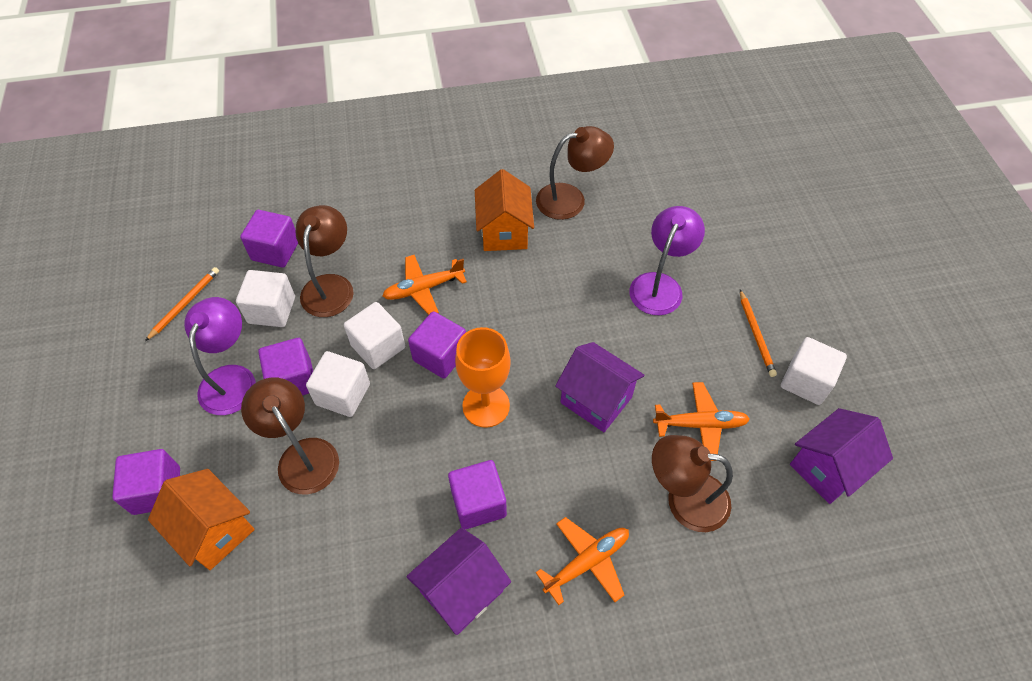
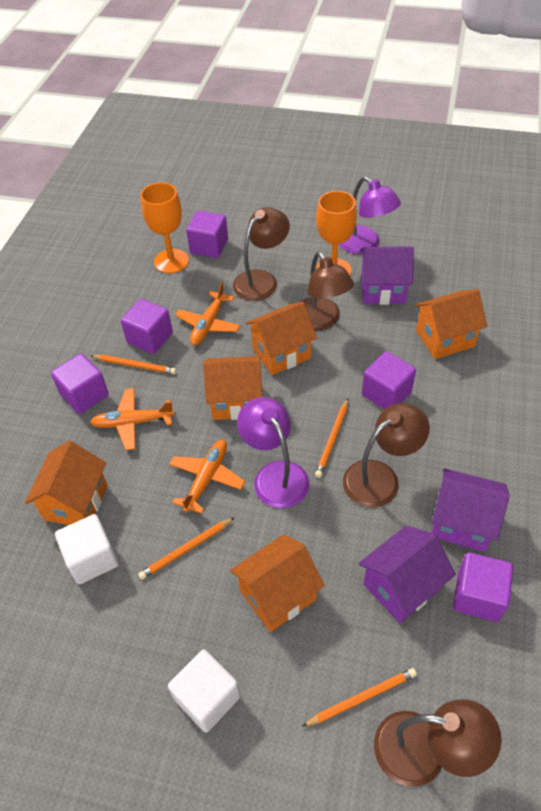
orange goblet: [455,327,511,428] = 1 -> [141,182,189,273] [316,191,357,276] = 2
orange house: [148,469,255,570] [475,169,534,251] = 2 -> [25,441,107,525] [203,356,262,420] [230,534,325,632] [246,302,317,375] [415,289,487,359] = 5
orange pencil: [145,267,219,341] [740,290,777,377] = 2 -> [90,355,176,374] [138,517,235,580] [302,668,417,727] [315,399,348,478] = 4
white cube: [236,270,295,327] [306,351,370,417] [344,302,405,369] [781,337,847,405] = 4 -> [55,514,118,584] [168,649,240,733] = 2

